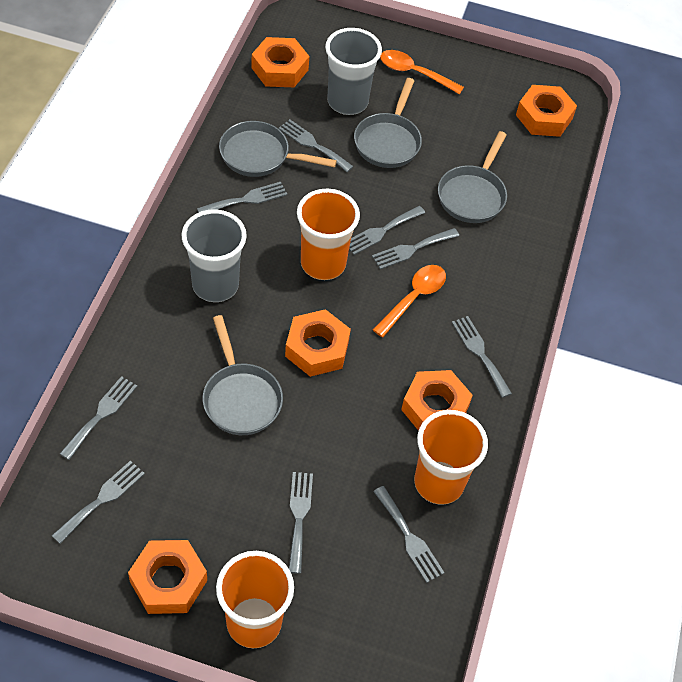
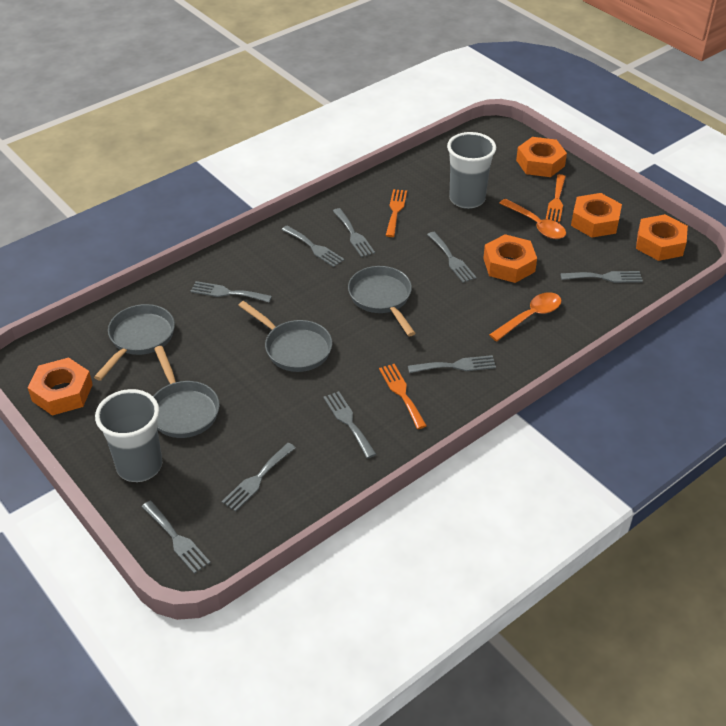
orange cup: [216,551,294,648] [297,189,360,280] [414,410,488,505] = 3 -> none = 0
orange fork: none = 0 -> [379,364,427,429] [386,189,407,237] [546,174,566,222] = 3

